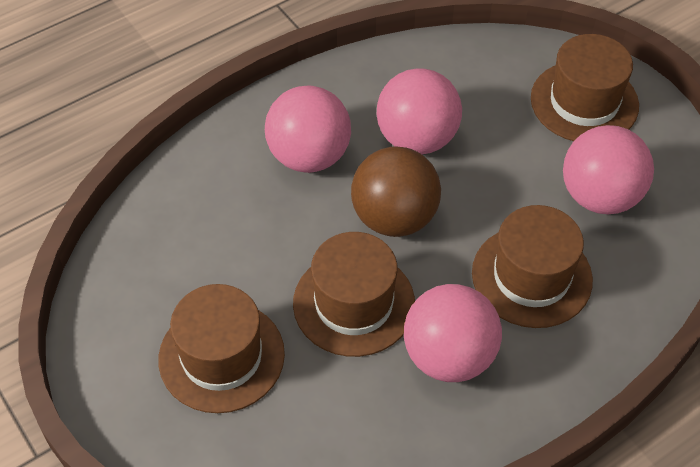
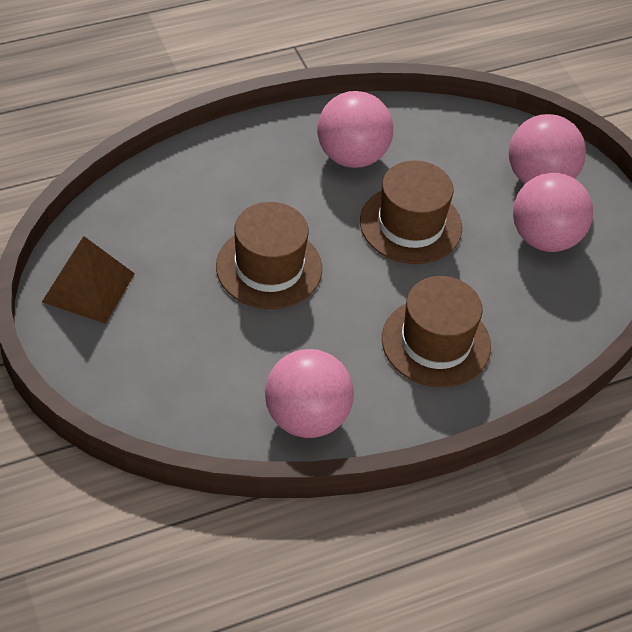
brown ball: [351,147,441,237] = 1 -> none = 0
brown hat: [158,284,285,413] [293,232,415,357] [472,205,593,328] [531,34,639,141] = 4 -> [216,202,322,309] [360,160,462,264] [382,276,491,387] = 3
brown pyramid: none = 0 -> [42,236,135,324] = 1

